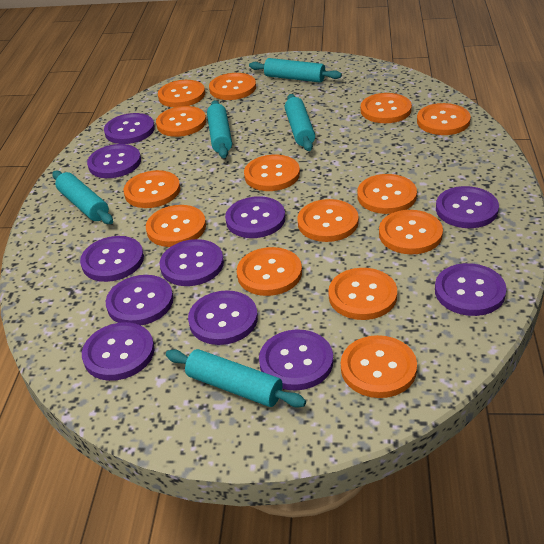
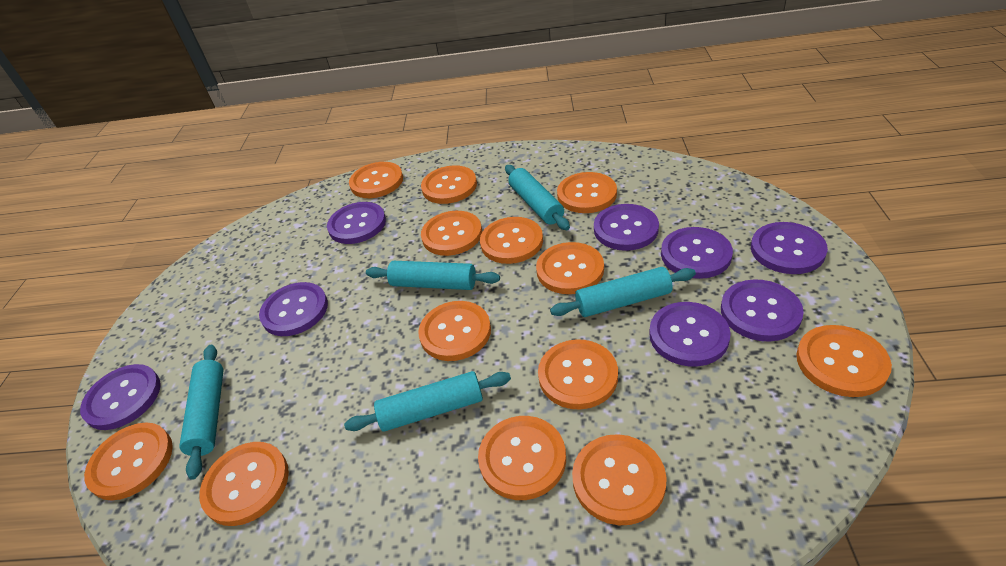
orange button: [123,170,180,208] [146,205,206,247] [156,106,206,137] [158,80,205,107] [209,73,256,100] [237,247,302,296] [244,154,300,191] [297,199,359,242] [328,268,397,320] [341,335,417,398] [357,174,417,214] [361,93,412,123] [379,210,443,254] [417,103,471,135] = 14 -> [84,422,173,501] [199,442,289,526] [349,162,403,198] [418,301,491,361] [421,165,477,204] [421,211,482,256] [478,416,566,500] [480,217,543,264] [536,242,604,294] [538,339,618,410] [557,172,617,213] [572,434,667,525] [796,325,892,397] = 13
purple button: [80,236,144,282] [82,322,154,381] [87,144,141,178] [104,113,155,144] [106,275,173,325] [159,239,224,286] [188,290,258,345] [225,196,285,238] [259,330,333,391] [435,263,506,316] [436,186,499,228] = 11 -> [80,364,161,430] [259,282,328,336] [327,202,386,244] [594,204,659,251] [649,302,731,366] [661,227,733,279] [721,279,804,342] [751,222,828,274] = 8

